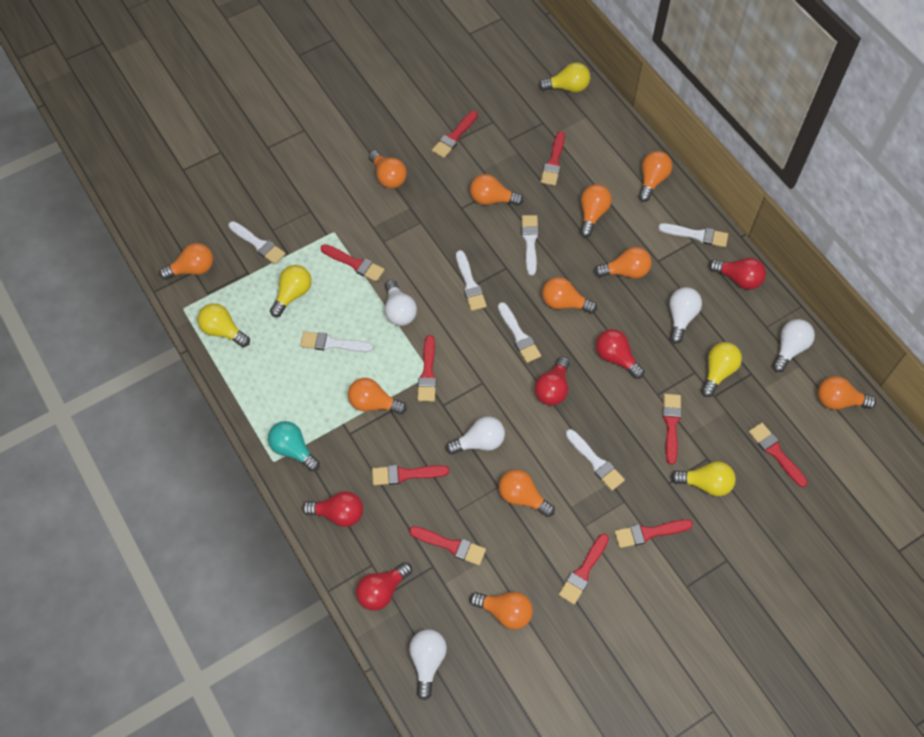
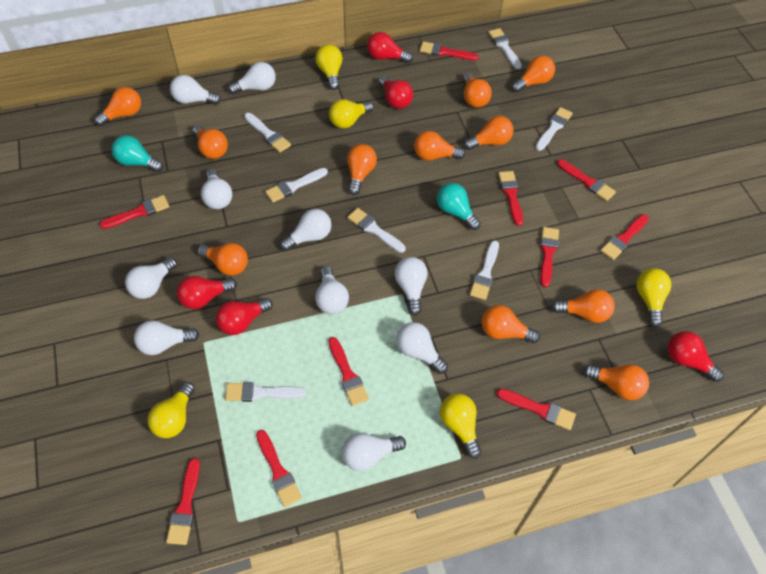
turquoise light bulb: [268,421,320,471] = 1 -> [112,135,163,172] [437,183,481,230] = 2
white light bulb: [385,280,417,326] [409,629,447,700] [446,416,505,454] [669,287,702,344] [772,319,815,372] = 5 -> [125,257,177,299] [134,320,199,355] [170,75,221,105] [201,169,232,209] [228,62,276,94] [280,209,331,251] [315,266,349,314] [342,433,406,471] [395,257,428,315] [396,322,448,374] = 10

